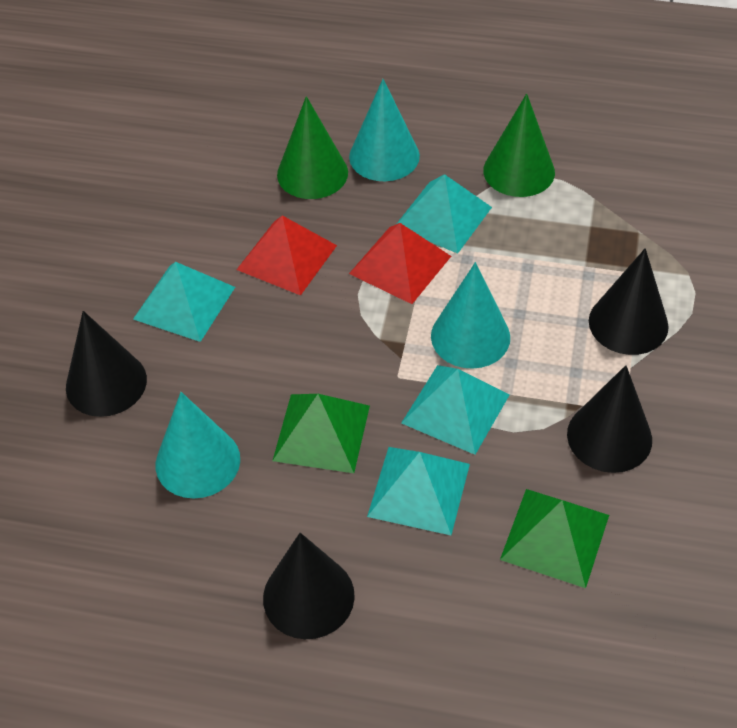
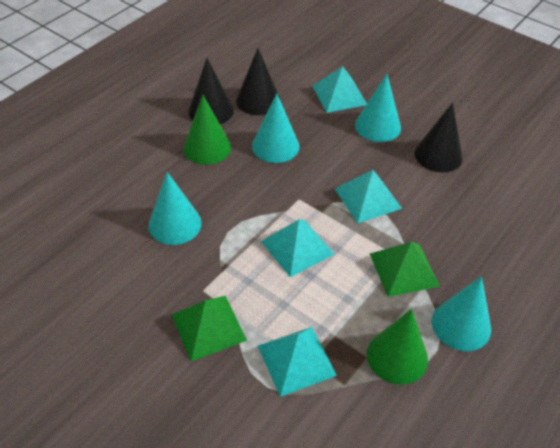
black cone: [66,311,147,417] [263,533,355,639] [567,365,652,473] [589,248,669,355] = 4 -> [188,58,234,124] [236,48,281,115] [414,103,463,173] = 3
red pyramid: [237,215,337,295] [349,223,451,304] = 2 -> none = 0
turquoise cone: [156,392,240,498] [349,79,420,181] [431,262,510,369] = 3 -> [148,172,202,245] [252,93,300,163] [355,74,401,142] [432,276,491,351] = 4

